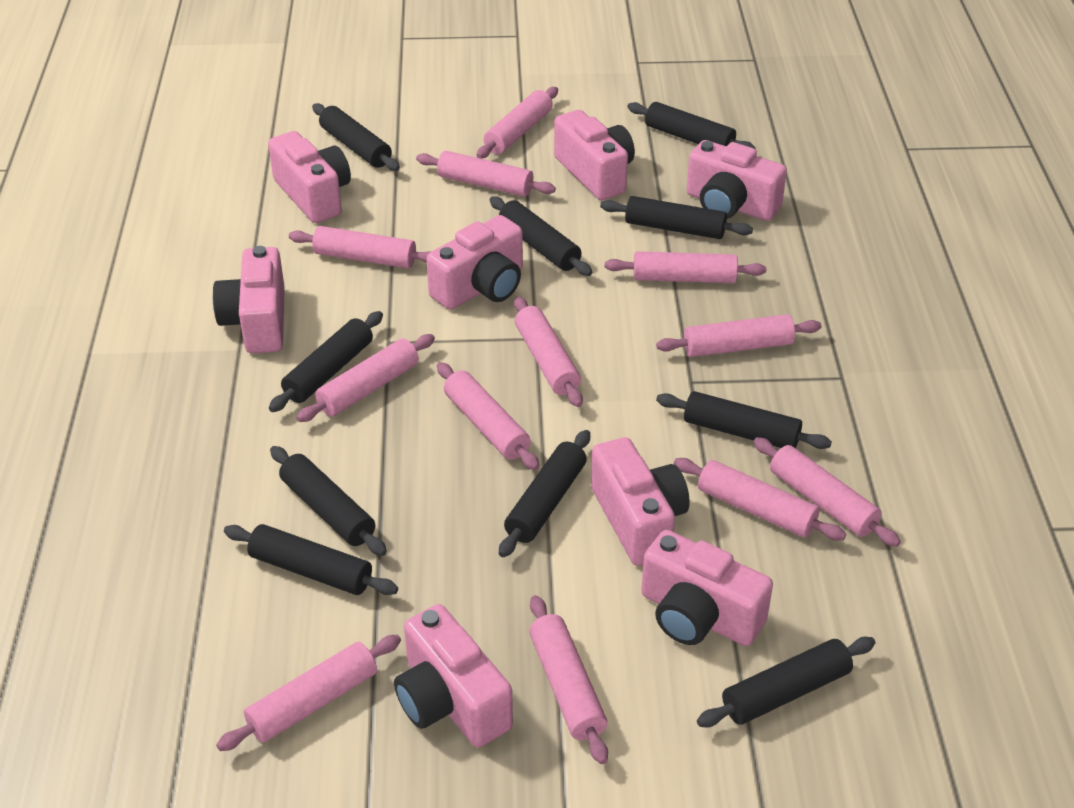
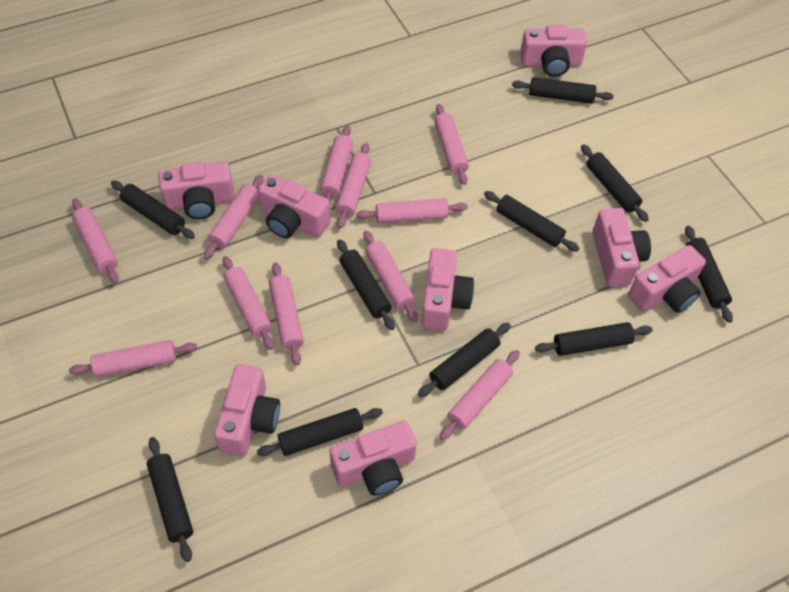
pink rolling pin: [216,635,401,751] [289,226,432,268] [296,334,435,422] [416,151,556,197] [437,362,539,470] [477,87,558,159] [514,296,583,407] [529,595,608,764] [605,251,766,283] [656,314,822,357] [674,458,846,541] [753,437,901,547] = 12 -> [69,340,197,377] [72,199,118,283] [204,175,263,259] [223,256,274,350] [269,262,304,365] [320,125,353,205] [336,143,371,228] [356,198,468,223] [363,231,418,322] [434,104,469,185] [440,350,520,440] = 11

